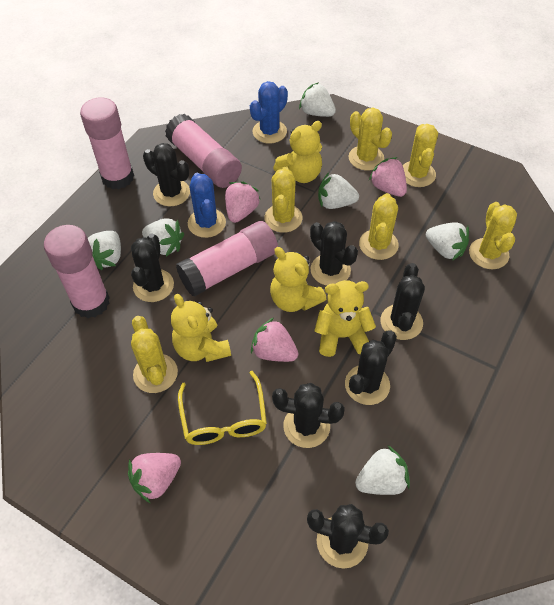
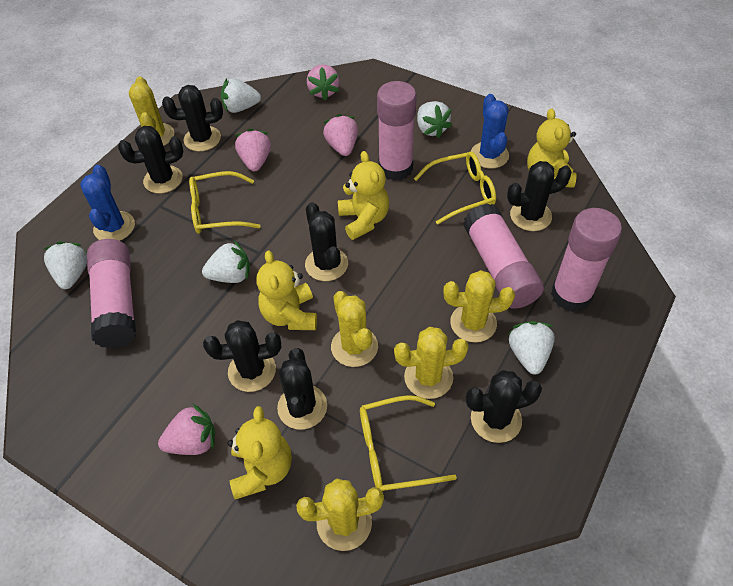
white strawberry: [88,231,121,270] [142,218,184,257] [299,82,336,117] [318,172,359,209] [355,446,410,495] [426,222,469,261] = 6 -> [44,242,87,289] [202,241,250,283] [221,78,261,113] [417,101,452,138] [508,321,555,374] = 5
yellow cactus: [131,316,178,393] [264,167,303,233] [349,108,392,170] [359,193,399,260] [403,124,438,187] [469,202,517,269] = 6 -> [129,76,174,146] [296,478,384,551] [331,291,378,367] [394,327,469,399] [443,270,515,342] = 5
yellow glasses: [178,371,267,445] = 1 -> [189,171,261,234] [360,395,457,491] [414,152,496,225] = 3

